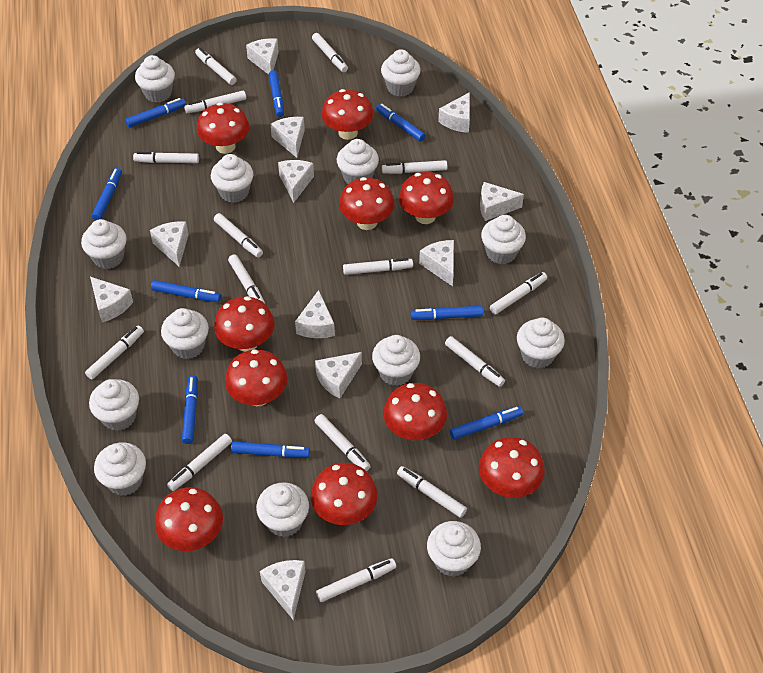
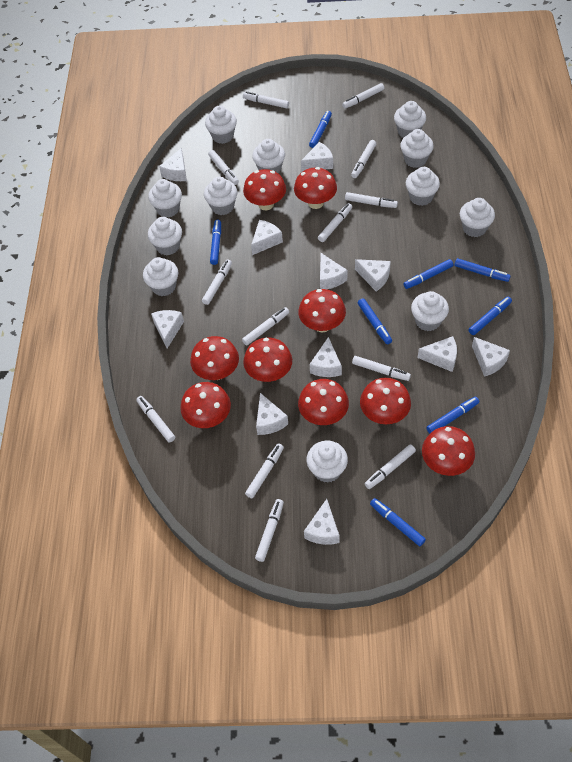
blue marker: [92,168,122,220] [125,98,186,127] [151,280,221,302] [182,375,198,444] [231,441,310,458] [269,70,284,117] [376,104,426,142] [411,306,483,320] [450,406,523,440] = 9 -> [210,220,221,265] [309,111,332,148] [358,298,392,344] [370,498,426,546] [404,259,454,289] [426,397,479,433] [454,258,511,282] [469,297,512,335] = 8
red mushroom: [155,487,223,551] [197,103,249,154] [214,296,274,352] [225,349,287,406] [311,463,378,525] [322,89,374,140] [339,177,395,230] [383,383,447,440] [399,172,454,224] [479,437,545,498] = 10 -> [180,382,231,428] [190,336,239,380] [243,169,286,210] [243,338,292,382] [294,167,337,209] [298,289,346,332] [298,379,349,425] [360,378,411,424] [422,426,475,476] = 9
white cupcake: [81,219,127,269] [89,379,139,431] [94,442,146,496] [135,55,175,103] [161,308,209,359] [211,154,253,203] [256,482,309,537] [337,139,379,184] [372,335,420,386] [381,49,421,97] [427,521,481,577] [481,215,526,264] [517,318,565,369] = 13 -> [143,257,178,296] [148,179,182,217] [148,217,182,255] [204,177,237,215] [205,106,237,144] [252,139,285,173] [306,441,348,483] [394,101,426,138] [400,129,434,168] [406,167,440,206] [411,291,449,331] [460,198,495,237] = 12
white marker: [85,326,144,380] [133,152,199,163] [167,434,232,491] [184,91,246,113] [195,48,237,85] [214,213,263,258] [228,254,265,304] [312,33,348,72] [315,414,371,471] [316,558,396,602] [343,258,413,275] [382,160,447,174] [397,466,467,518] [445,336,505,387] [490,272,547,314] = 15 -> [136,396,175,443] [202,260,232,305] [208,150,239,185] [242,307,289,346] [243,91,289,108] [245,443,284,498] [255,499,284,562] [318,203,352,242] [342,83,384,109] [345,192,398,208] [351,140,376,178] [352,356,411,381] [365,444,416,489] = 13

